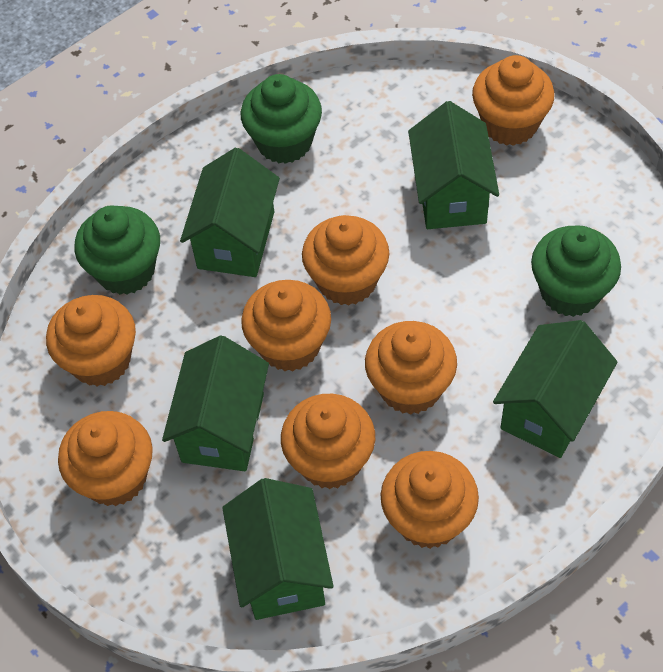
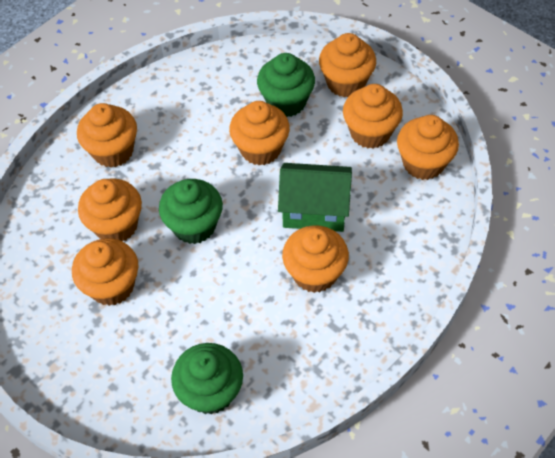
green house: [162,335,269,471] [180,148,280,277] [222,478,334,620] [408,101,499,229] [493,320,617,458] = 5 -> [278,163,352,232] = 1

